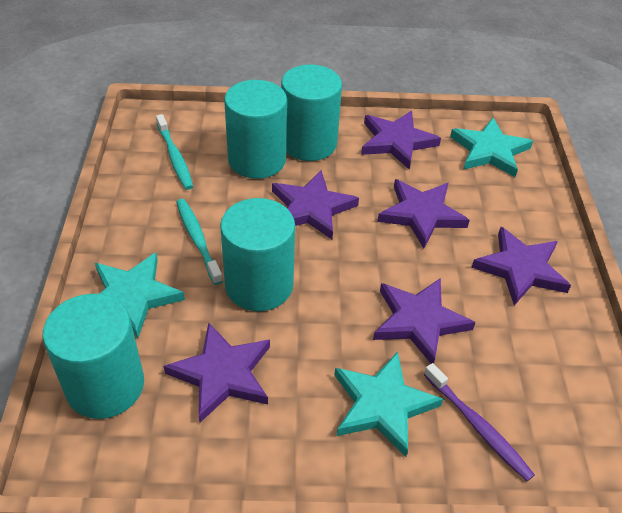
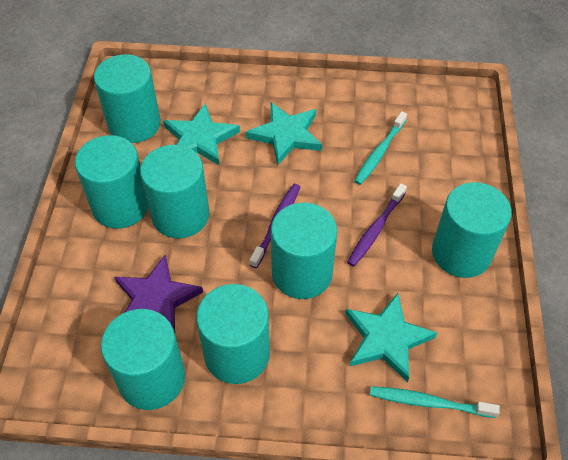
purple star: [164,323,270,423] [272,170,359,239] [361,111,441,170] [373,278,476,363] [377,179,470,248] [471,227,571,306] = 6 -> [114,255,203,332] = 1
purple toothbrush: [424,363,535,481] = 1 -> [249,184,300,268] [347,183,407,267] = 2
turquoise cylinder: [42,294,144,419] [220,198,295,311] [224,80,287,179] [281,65,342,161] = 4 -> [75,135,148,229] [94,54,161,143] [101,309,185,410] [140,145,209,238] [196,284,270,384] [271,202,338,299] [432,182,512,278] = 7

